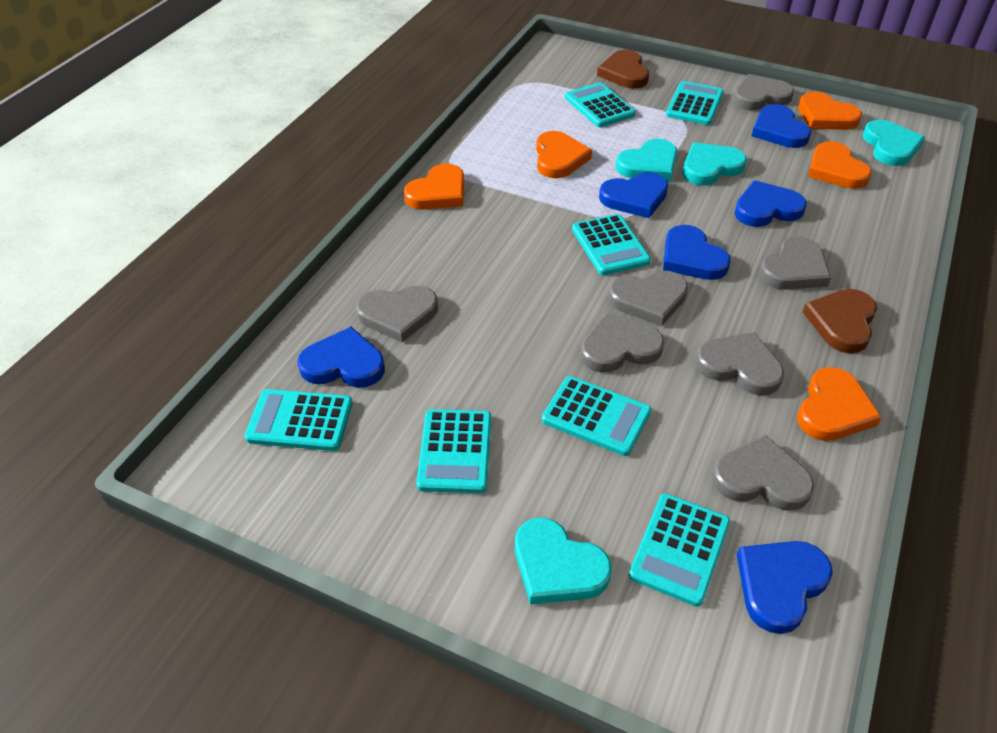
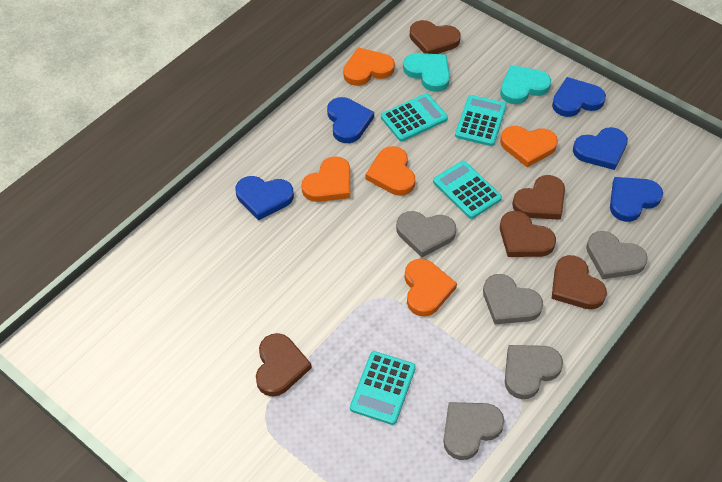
blue heart: [298,327,385,388] [599,172,668,218] [663,225,731,280] [734,180,807,227] [737,541,833,634] [752,104,811,148] = 6 -> [235,176,294,220] [327,97,374,143] [552,77,606,117] [573,127,628,170] [610,177,663,222] = 5
brown heart: [597,50,649,89] [803,289,877,353] = 2 -> [256,333,312,397] [410,20,461,54] [500,211,556,257] [512,175,565,220] [551,255,607,309] = 5
grey heart: [356,286,438,343] [580,312,664,373] [608,271,688,326] [695,332,784,396] [712,435,814,511] [733,74,794,110] [759,236,831,290] = 7 -> [396,211,456,257] [443,402,504,460] [483,274,543,324] [505,345,563,399] [586,231,648,279] = 5
turquoise calculator: [244,389,353,451] [416,409,491,493] [542,376,651,456] [565,82,636,127] [572,214,651,275] [629,493,730,607] [666,81,724,125] = 7 -> [350,351,416,425] [381,93,448,142] [433,161,502,219] [455,95,507,146] = 4
turquoise heart: [515,518,612,605] [616,139,677,181] [683,142,747,185] [862,120,925,166] = 4 -> [403,53,450,92] [500,65,551,104] = 2

